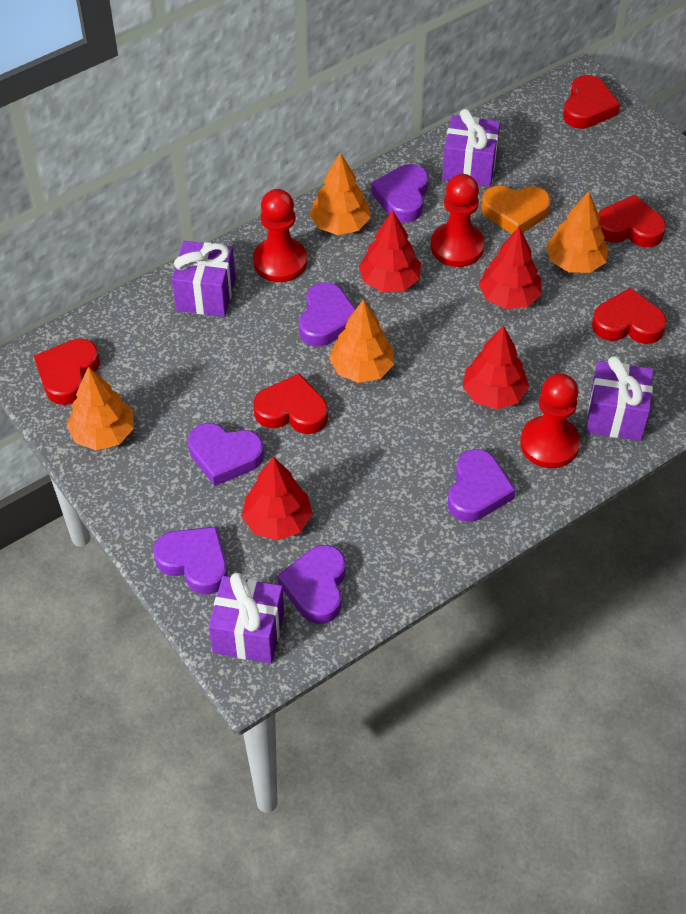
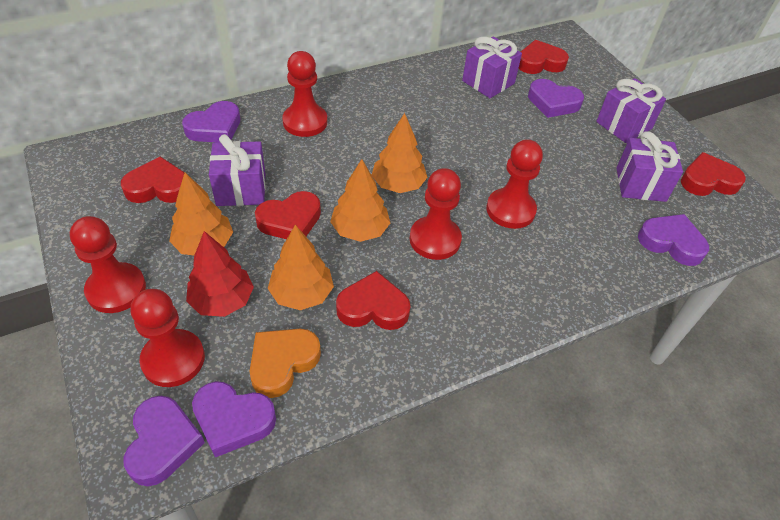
purple heart: [154,526,228,594] [188,423,264,486] [277,545,346,624] [299,282,356,346] [371,164,429,223] [448,449,515,522] = 6 -> [124,396,205,486] [182,101,240,142] [192,381,276,457] [528,79,584,118] [638,214,709,266] = 5
red pawn: [253,189,307,282] [431,174,485,267] [520,374,580,468] = 3 -> [70,216,146,313] [131,289,205,387] [282,51,327,137] [409,168,462,260] [486,139,543,229] = 5
red tree: [242,456,312,540] [359,210,421,292] [463,326,529,409] [479,227,542,309] = 4 -> [186,231,254,317] = 1

